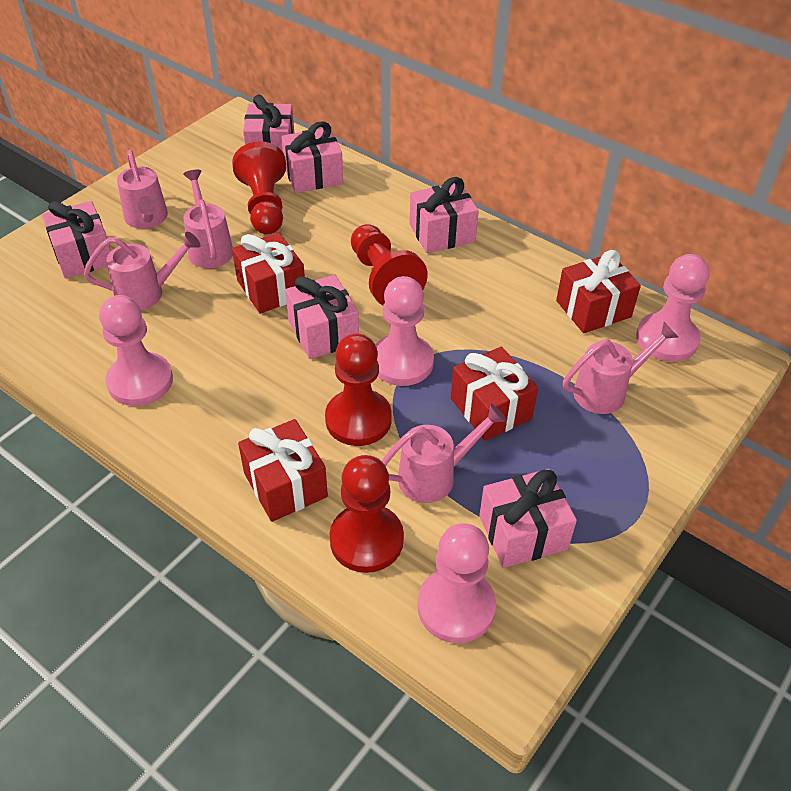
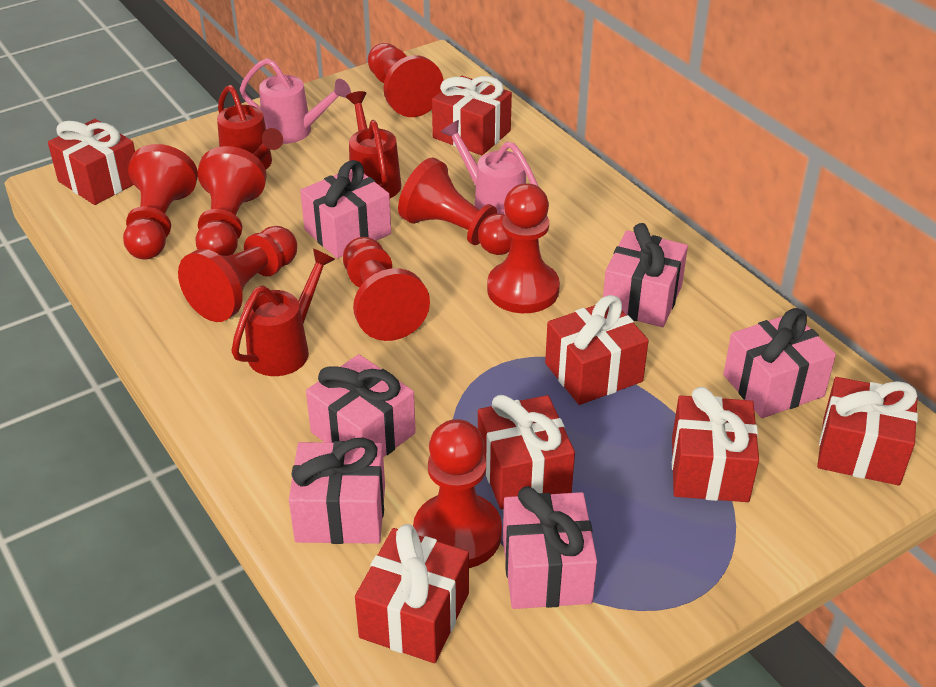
pink pawn: [99,295,173,406] [375,276,434,386] [417,523,496,643] [636,254,709,362] = 4 -> none = 0
pink watering can: [84,232,200,310] [117,150,168,229] [183,170,233,268] [382,404,506,503] [563,322,678,414] = 5 -> [240,58,351,144] [441,120,538,215] = 2
red gift: [232,232,305,314] [238,419,328,522] [451,347,538,441] [556,250,641,333] = 4 -> [48,119,135,205] [355,524,469,663] [432,76,512,155] [478,395,575,509] [545,295,649,405] [672,387,759,502] [817,377,918,486] = 7
red pawn: [232,141,286,234] [325,333,392,446] [330,455,404,573] [351,224,428,305] = 4 -> [123,144,198,260] [178,226,297,322] [195,146,267,256] [343,237,430,341] [368,43,444,117] [398,157,512,255] [413,419,502,568] [487,183,560,313] = 8
red watering can: none = 0 -> [217,85,283,169] [231,248,335,376] [346,91,401,198] = 3

